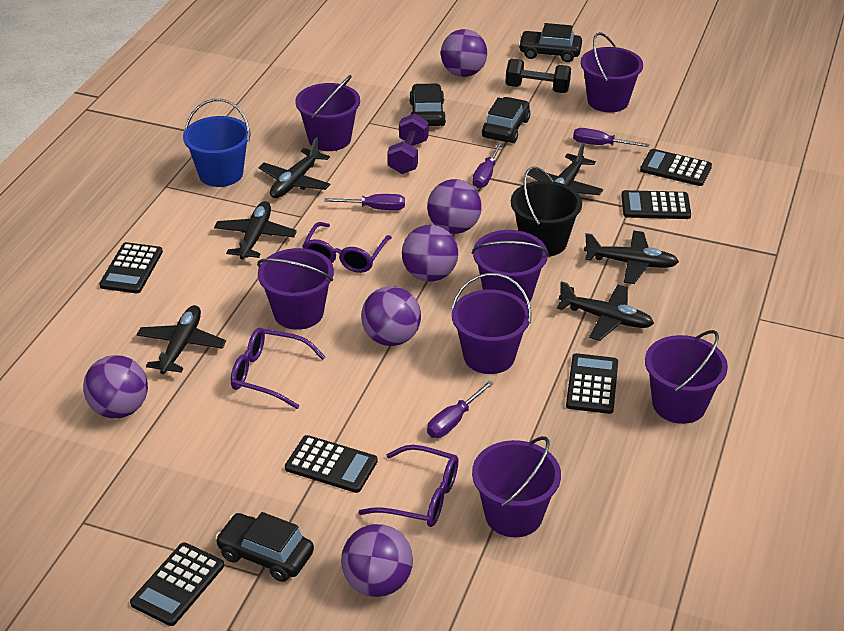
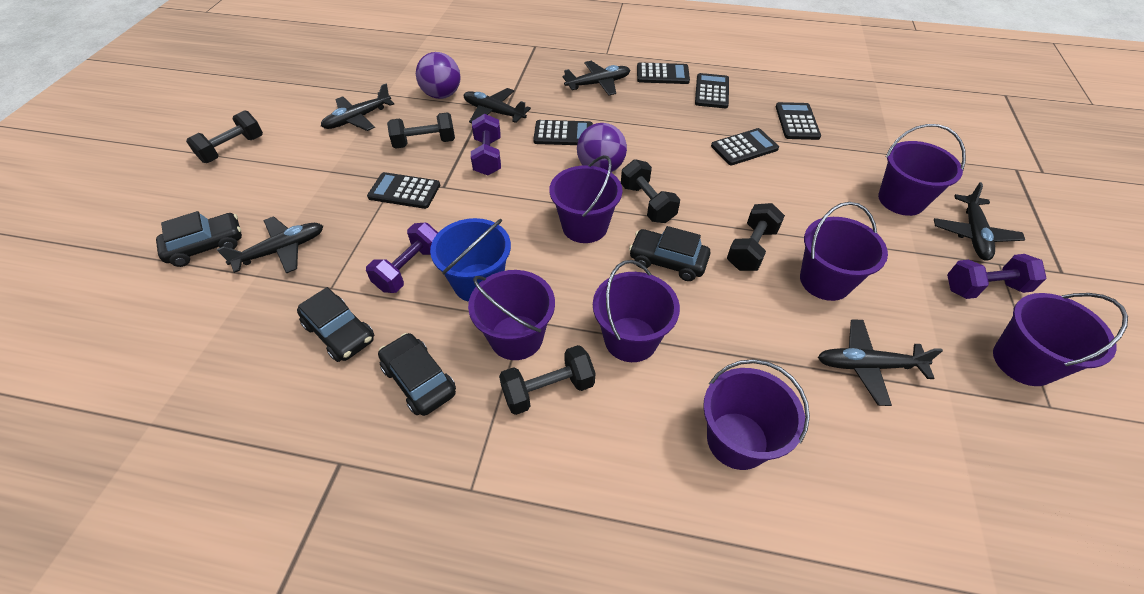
black bucket: [511,166,582,257] = 1 -> none = 0
black dumbbell: [505,59,571,93] = 1 -> [186,110,263,163] [387,112,455,149] [499,345,595,415] [621,159,680,223] [727,203,785,271] = 5
purple ball: [83,355,148,418] [341,524,413,597] [361,286,421,346] [402,225,458,282] [427,179,482,234] [441,29,487,77] = 6 -> [416,52,461,99] [577,123,627,172] = 2
purple dumbbell: [387,113,429,174] = 1 -> [366,223,438,293] [471,114,501,175] [947,254,1046,299] = 3
purple glasses: [231,328,325,409] [302,222,392,273] [358,445,459,527] = 3 -> none = 0
purple screwdriver: [324,194,405,210] [427,381,494,438] [472,142,503,188] [573,128,650,147] = 4 -> none = 0

